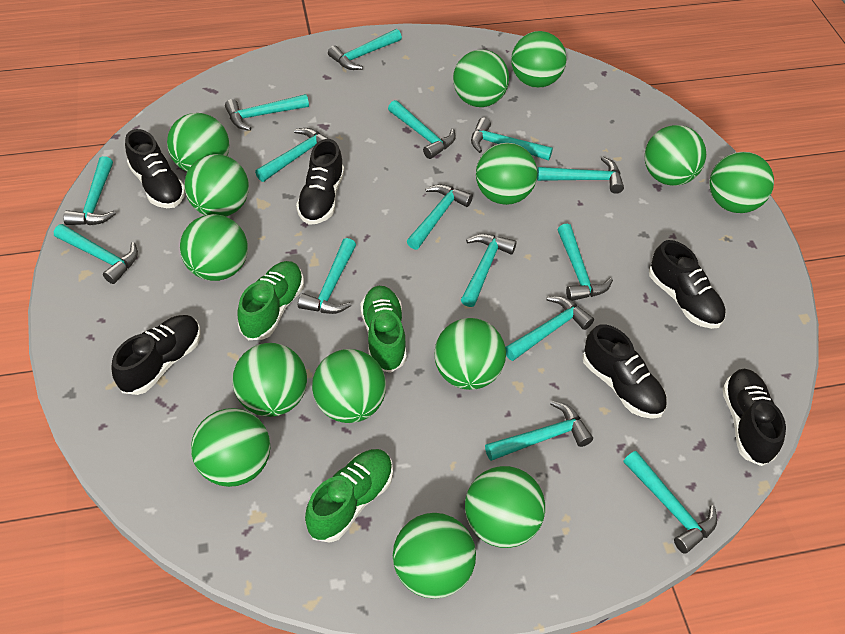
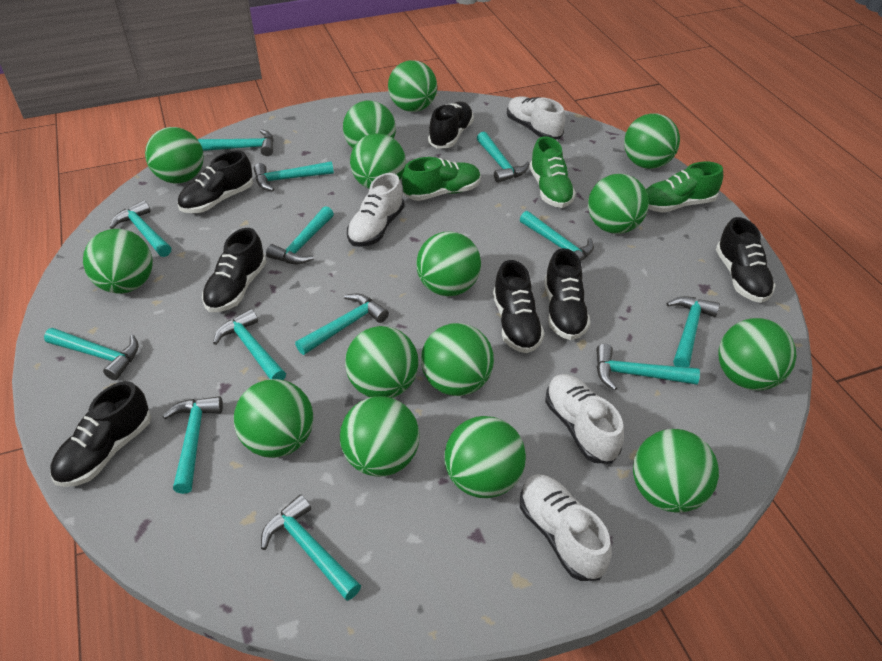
black shoe: [111,315,200,395] [125,129,185,208] [296,139,344,225] [582,324,667,419] [649,240,726,329] [722,369,786,466] = 6 -> [50,381,151,487] [177,150,253,213] [202,228,267,312] [428,102,474,149] [493,260,544,353] [544,248,590,340] [716,217,776,303] = 7
green ball: [167,113,229,172] [180,214,248,281] [184,154,249,217] [191,408,270,487] [233,343,307,417] [312,349,386,423] [393,513,476,599] [434,318,506,390] [453,50,509,107] [465,466,545,548] [476,143,537,205] [511,31,566,88] [644,125,706,186] [709,152,774,213] = 14 -> [83,229,153,293] [145,127,204,183] [234,379,313,458] [340,396,420,477] [343,101,396,148] [345,326,418,398] [350,133,406,189] [388,60,437,112] [416,232,481,296] [421,323,494,396] [444,416,526,498] [588,174,649,234] [624,113,680,169] [633,429,719,513] [719,318,796,390] = 15
turquoise hammer: [54,224,138,284] [63,156,116,225] [225,94,309,131] [255,128,329,182] [298,238,356,314] [328,29,402,70] [388,100,456,159] [407,184,473,250] [461,234,517,307] [471,117,553,161] [485,401,593,461] [505,296,594,361] [537,157,624,194] [557,224,613,301] [623,451,717,554] = 15 -> [44,328,139,380] [110,200,171,257] [163,396,223,494] [198,129,274,156] [213,309,286,380] [254,161,334,191] [261,495,361,601] [266,206,334,264] [295,294,389,355] [477,132,530,183] [520,211,594,261] [596,344,700,391] [666,296,720,367] = 13
white shoe: none = 0 -> [347,173,404,247] [507,96,565,140] [520,474,612,581] [545,374,624,464] = 4

